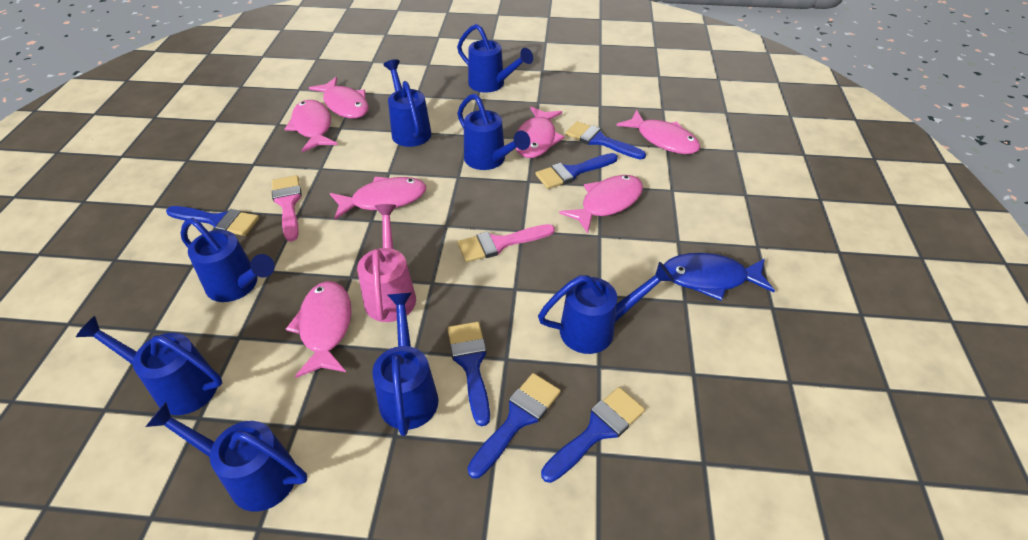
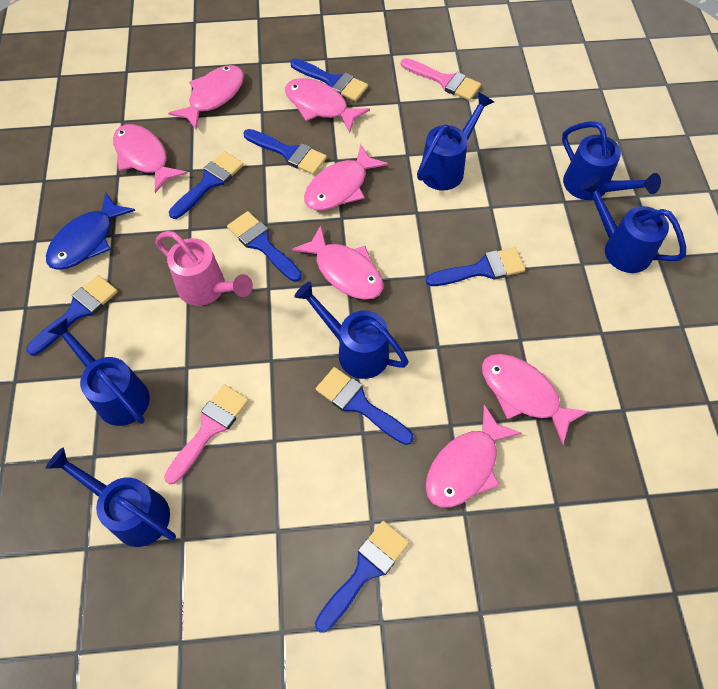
blue brush: [166,206,259,236] [448,322,490,426] [467,373,561,479] [536,153,618,189] [541,387,645,483] [565,121,646,160] = 6 -> [26,275,118,355] [169,151,244,219] [227,211,302,282] [243,129,327,175] [290,59,368,101] [315,521,409,633] [316,367,413,445] [426,247,525,286] = 8
blue watering can: [76,316,222,415] [146,402,307,512] [180,218,275,302] [372,293,438,436] [383,59,432,147] [457,24,533,93] [457,93,530,170] [538,262,674,354] = 8 -> [46,447,176,547] [48,318,150,426] [294,282,409,379] [417,92,494,190] [562,121,661,200] [580,176,686,273] = 6

